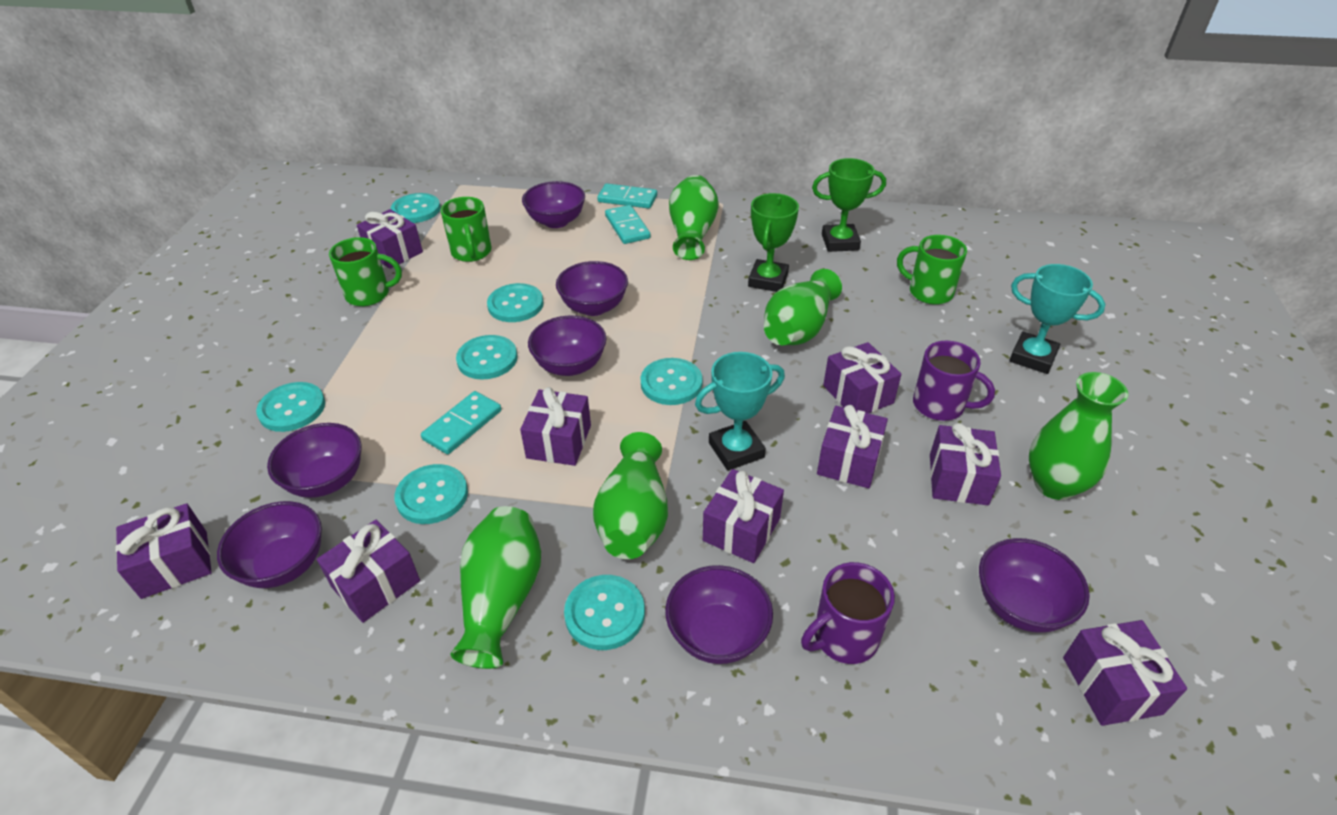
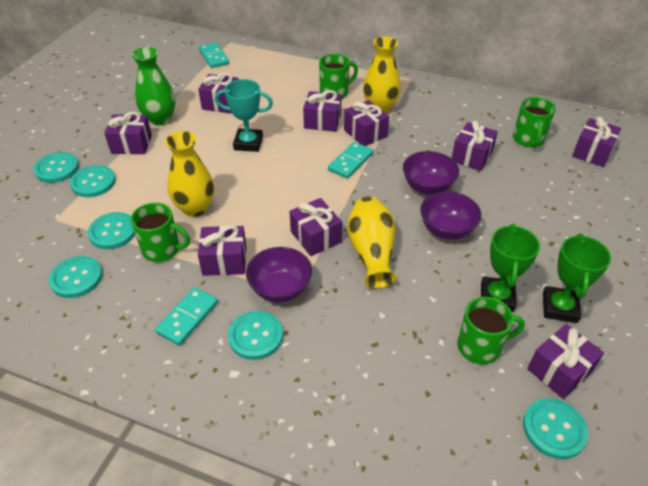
green mug: [329,237,402,306] [441,197,492,262] [897,235,967,305] = 3 -> [131,202,190,262] [319,54,358,99] [457,297,525,364] [513,97,556,148] = 4
green vase: [450,506,541,669] [593,432,668,559] [669,175,719,260] [764,269,842,345] [1029,372,1128,500] = 5 -> [132,47,175,125] = 1
purple bowl: [217,501,322,588] [267,423,362,498] [522,181,585,228] [528,316,606,376] [556,261,628,316] [665,565,773,664] [979,538,1090,633] = 7 -> [246,247,312,303] [403,151,459,195] [420,191,481,240] = 3
purple mug: [801,562,895,664] [913,341,995,421] = 2 -> none = 0
turquoise button: [256,382,325,432] [391,193,441,223] [394,464,468,524] [456,335,517,380] [487,283,544,322] [564,575,645,650] [640,358,703,405] = 7 -> [34,152,79,183] [49,256,102,298] [70,165,116,197] [88,212,135,249] [228,311,283,360] [523,398,588,459] = 6
turquoise trophy: [695,352,785,471] [1009,264,1105,374] = 2 -> [215,79,273,152] = 1
yellow vase: none = 0 -> [165,131,214,217] [347,196,396,289] [363,37,401,113] = 3

